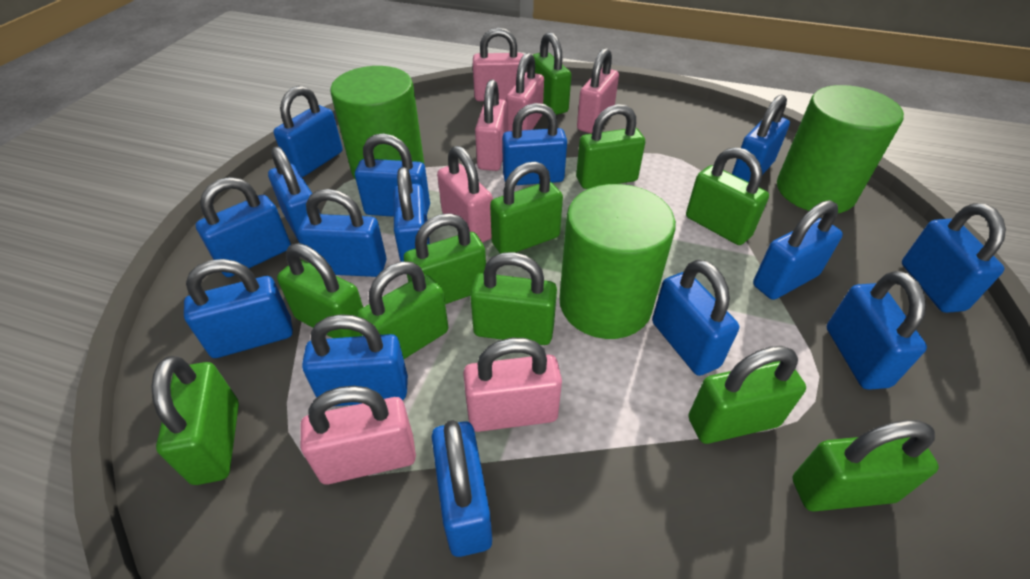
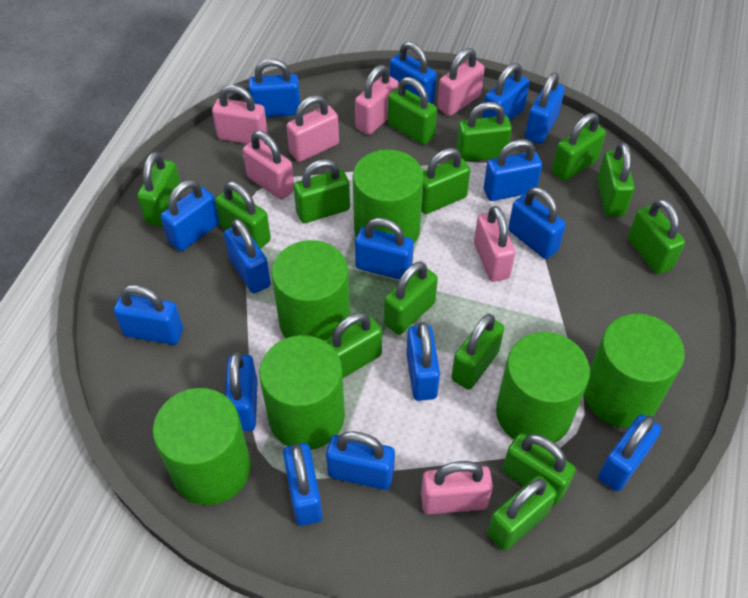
green cylinder: [330,66,424,180] [559,184,676,339] [777,85,904,213] = 3 -> [153,388,251,505] [259,335,345,450] [271,240,350,341] [353,149,424,243] [496,332,590,443] [584,314,685,428] = 6
green padlock: [152,356,239,485] [277,243,363,338] [357,261,448,359] [404,213,486,304] [470,252,557,345] [490,162,563,254] [533,32,571,115] [576,104,645,189] [686,147,769,245] [688,346,806,444] [792,420,939,512] = 11 -> [137,152,180,226] [215,181,271,249] [293,159,350,223] [324,312,382,378] [384,262,438,335] [388,77,437,145] [421,148,470,214] [451,314,504,390] [456,102,512,162] [487,476,557,551] [502,433,576,505] [552,113,606,181] [597,142,635,217] [628,199,685,274] = 14

